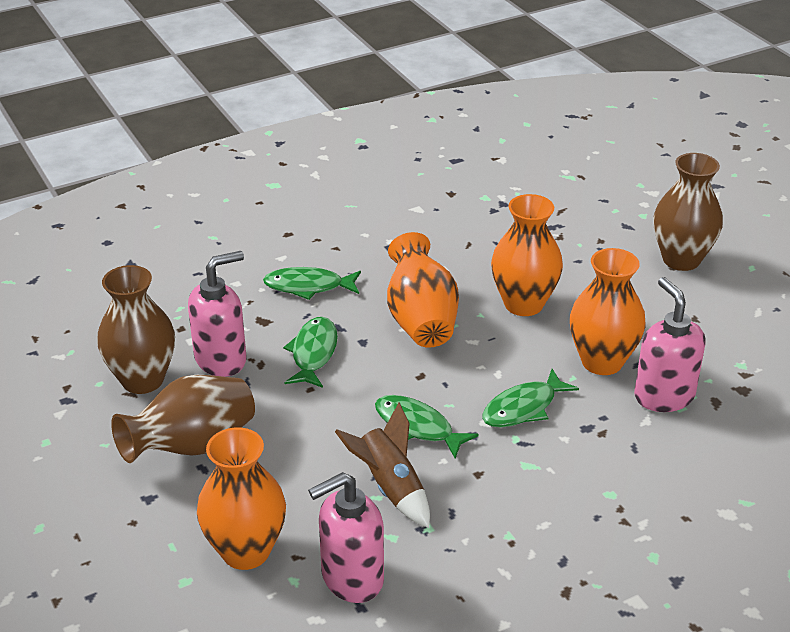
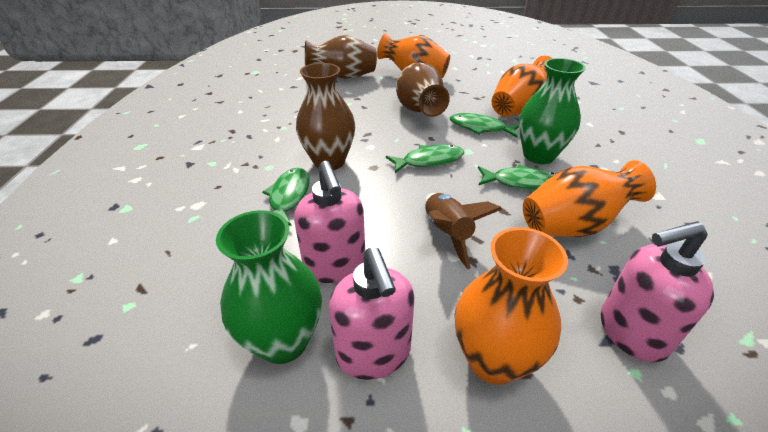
green vase: none = 0 -> [216,210,322,364] [519,58,586,164] = 2

